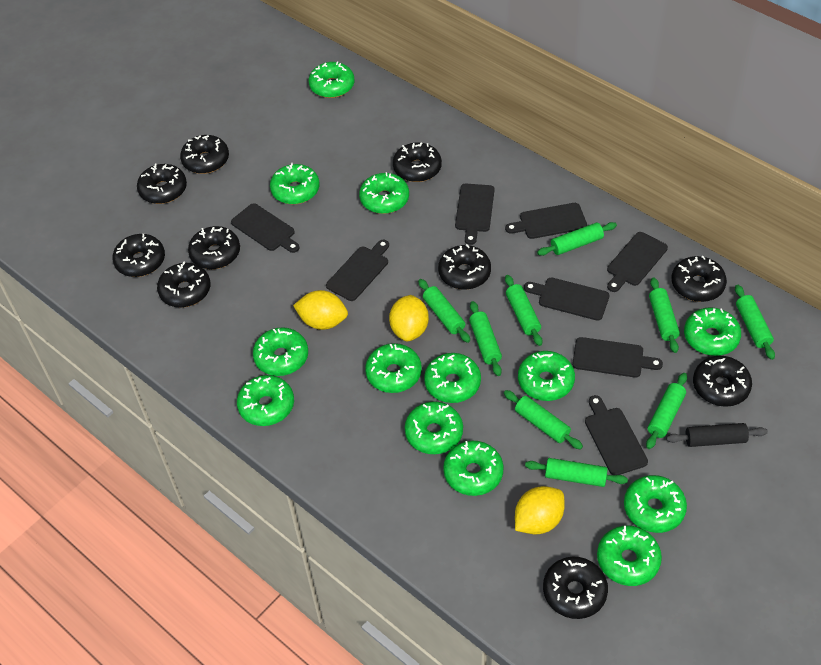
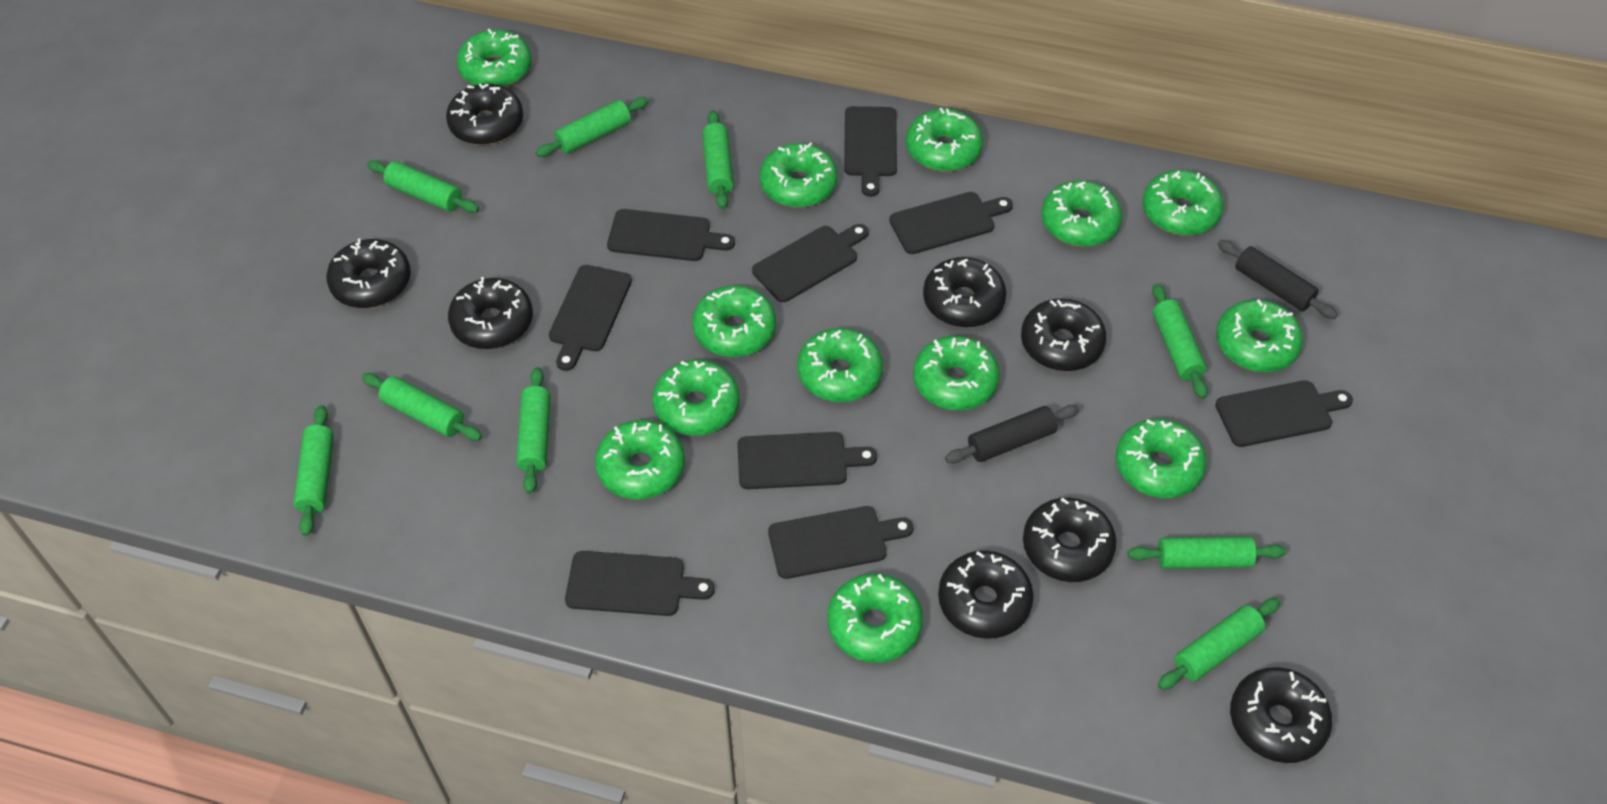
black cutting board: [231,203,299,253] [326,240,389,301] [455,184,494,245] [505,203,587,239] [524,278,609,321] [572,337,663,378] [585,395,648,475] [607,232,668,292] = 8 -> [549,265,632,371] [565,551,715,616] [607,209,735,261] [737,432,877,489] [752,224,868,302] [768,506,913,579] [844,106,897,197] [889,192,1013,254] [1215,380,1353,447] = 9
black donut: [112,234,165,277] [137,163,187,204] [157,262,210,308] [180,135,229,174] [188,226,240,269] [393,142,442,182] [438,244,491,290] [543,557,608,619] [671,256,727,302] [693,356,752,407] = 10 -> [326,238,411,308] [446,83,523,145] [448,277,533,349] [923,257,1007,327] [938,550,1034,639] [1021,298,1107,371] [1023,498,1117,582] [1230,667,1332,763] = 8
black rolling pin: [666,423,768,447] = 1 -> [945,405,1079,464] [1218,240,1338,319] = 2
yellow lemon: [293,290,348,330] [389,295,429,341] [515,486,565,534] = 3 -> none = 0

